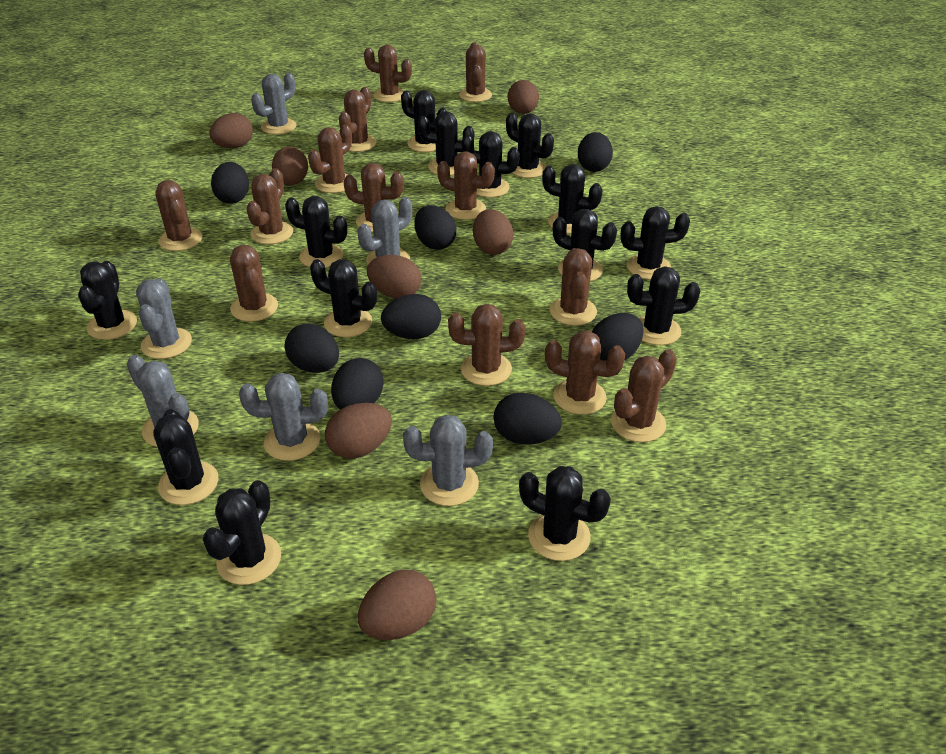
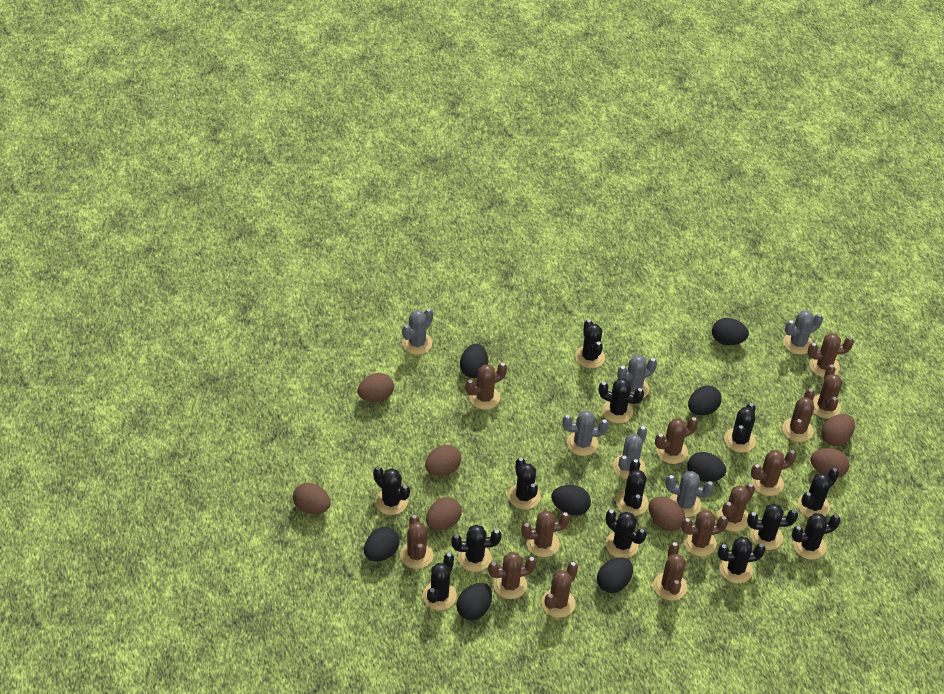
black cactus: [78,261,137,340] [153,409,218,505] [203,480,281,585] [285,196,347,268] [310,259,377,337] [401,90,446,152] [418,111,474,176] [462,131,520,198] [506,113,554,178] [519,466,611,561] [542,164,603,234] [553,209,617,281] [621,206,690,280] [627,266,700,345] = 14 -> [373,466,410,515] [423,553,457,610] [451,525,501,572] [508,458,541,510] [575,319,605,368] [599,378,644,423] [606,509,647,558] [616,459,649,516] [718,537,766,583] [724,403,756,453] [747,504,798,550] [792,513,841,560] [798,468,839,517] = 13

